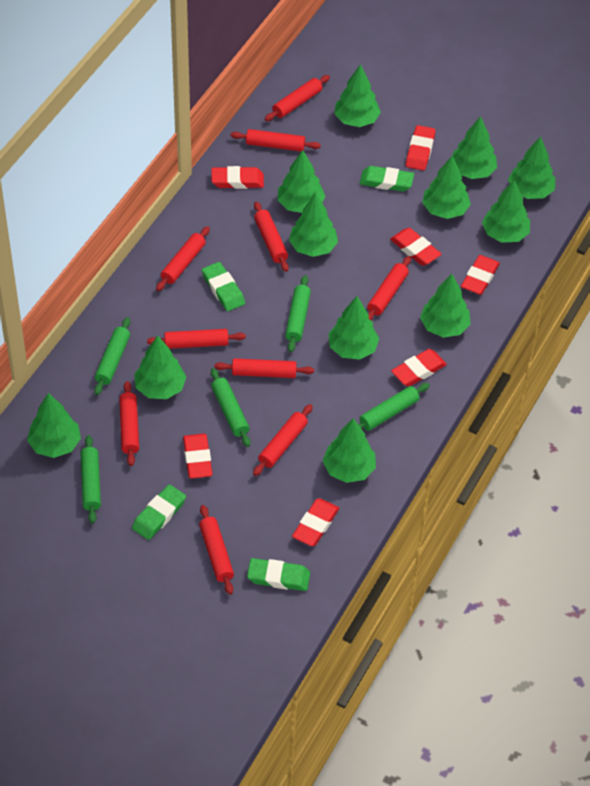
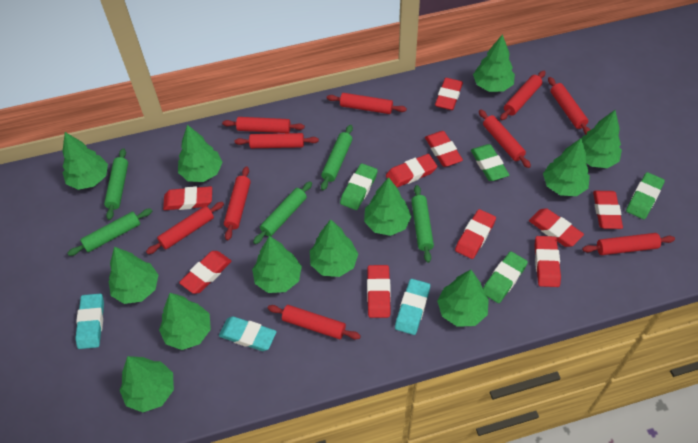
red eraser: [183,434,212,479] [211,166,264,189] [292,498,339,546] [390,228,441,266] [391,349,447,387] [406,125,436,170] [461,255,500,295] = 7 -> [163,186,212,210] [179,251,232,294] [367,265,391,318] [386,154,437,187] [425,131,463,167] [435,78,463,110] [455,209,496,259] [529,208,584,247] [535,236,561,287] [593,191,623,229] = 10
turquoise eraser: none = 0 -> [75,294,104,349] [219,316,277,351] [395,279,430,335] = 3

